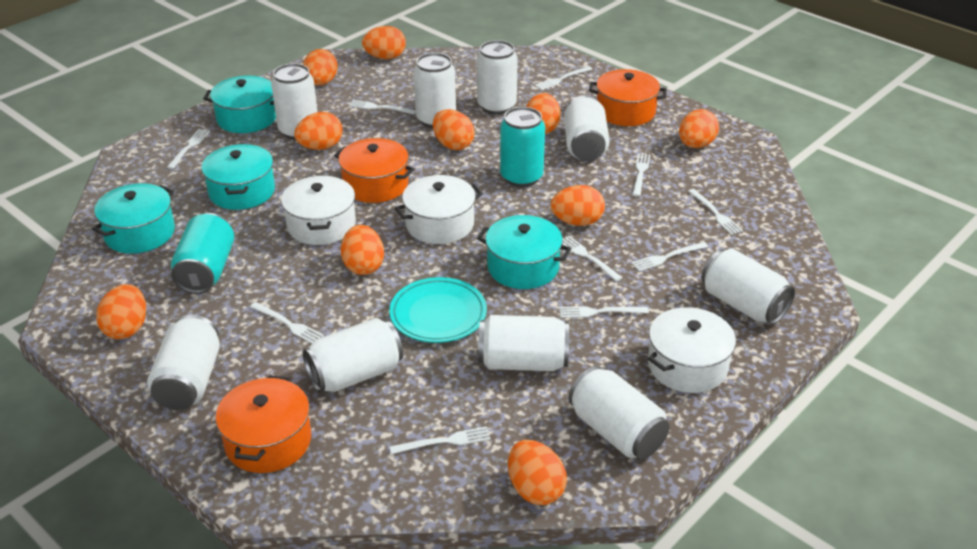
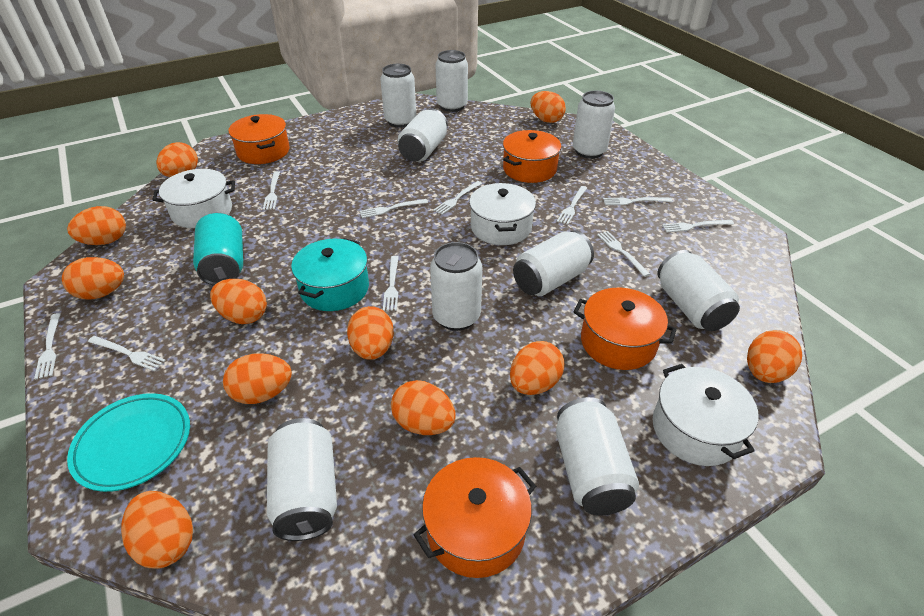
orange egg: [96,284,146,339] [294,112,342,150] [303,49,338,85] [341,225,384,275] [362,26,406,59] [433,109,475,150] [508,440,567,505] [526,93,561,134] [551,185,605,226] [679,109,719,148] = 10 -> [62,257,124,299] [67,206,126,245] [121,491,193,569] [156,142,198,177] [210,279,267,324] [223,353,292,404] [347,306,394,360] [391,380,456,435] [510,341,564,395] [531,91,566,123] [747,330,802,383] = 11
orange pot: [215,375,311,473] [334,138,415,203] [589,69,667,126] = 3 -> [228,114,289,164] [414,457,536,578] [503,130,561,183] [573,288,677,370] = 4
turquoise can: [171,213,234,294] [500,107,545,187] = 2 -> [193,213,243,286] = 1
turquoise pot: [92,183,175,254] [201,144,275,210] [203,76,276,133] [477,215,571,289] = 4 -> [291,238,369,311] = 1

